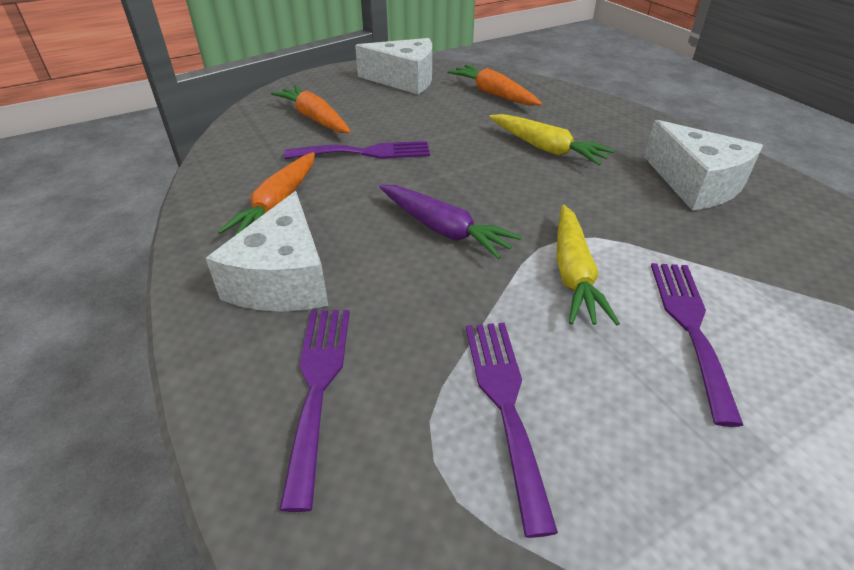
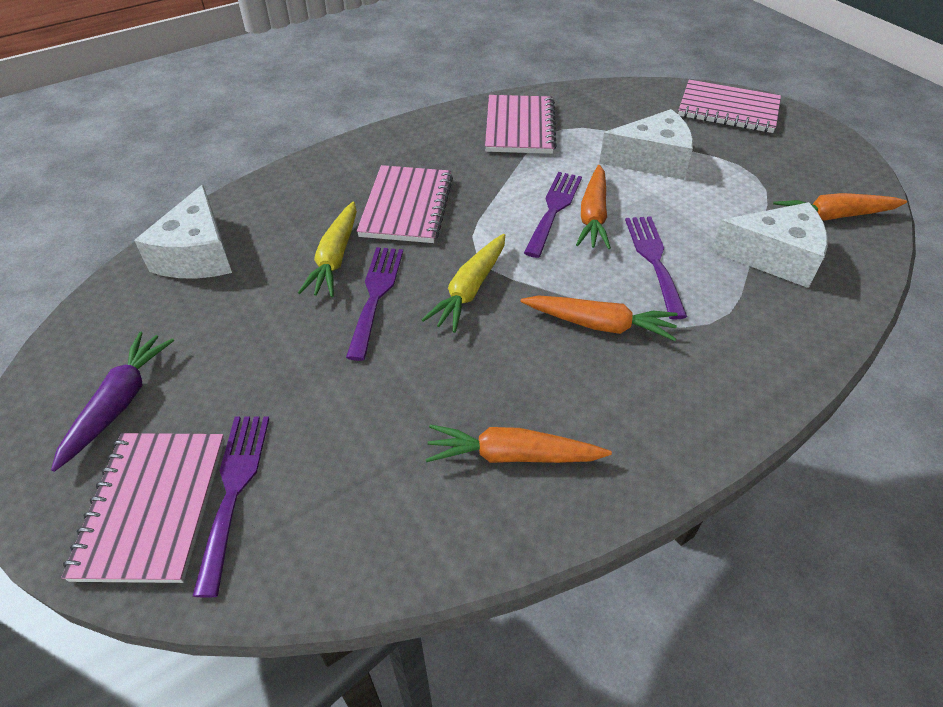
orange carrot: [218,152,315,235] [271,85,351,133] [447,65,542,106] = 3 -> [425,424,612,463] [521,296,678,341] [576,165,611,249] [773,193,907,220] = 4
pink notebook: none = 0 -> [61,433,225,583] [357,165,453,243] [485,95,557,154] [678,80,781,133] = 4

